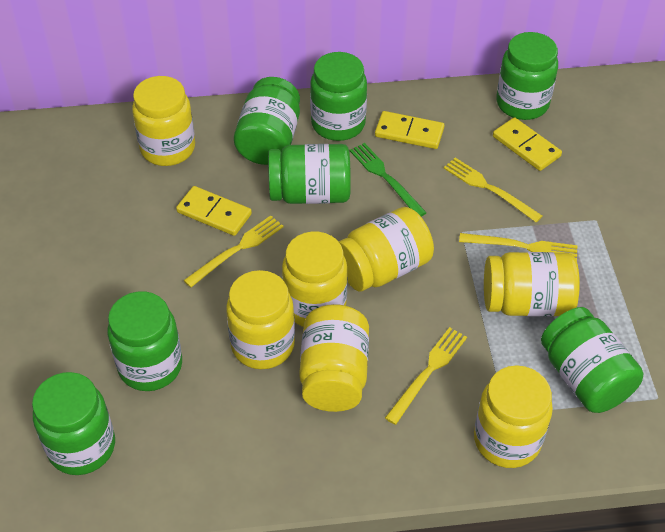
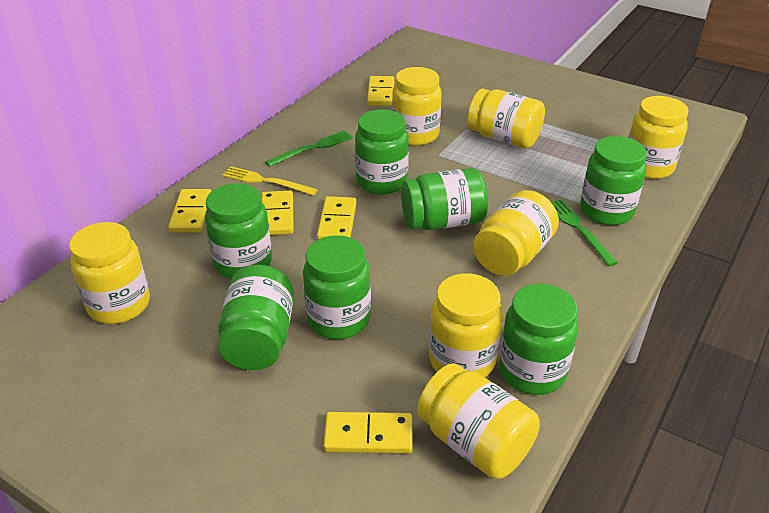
green fork: [350,143,427,216] = 1 -> [265,131,353,167] [551,199,618,266] = 2
yellow domino: [176,186,252,236] [375,111,445,149] [493,117,562,171] = 3 -> [168,189,212,232] [261,190,294,235] [317,196,357,240] [323,412,413,453] [367,76,395,106] = 5
yellow fork: [183,215,284,287] [385,327,467,425] [444,158,542,222] [459,233,578,260] = 4 -> [222,166,318,196] = 1

